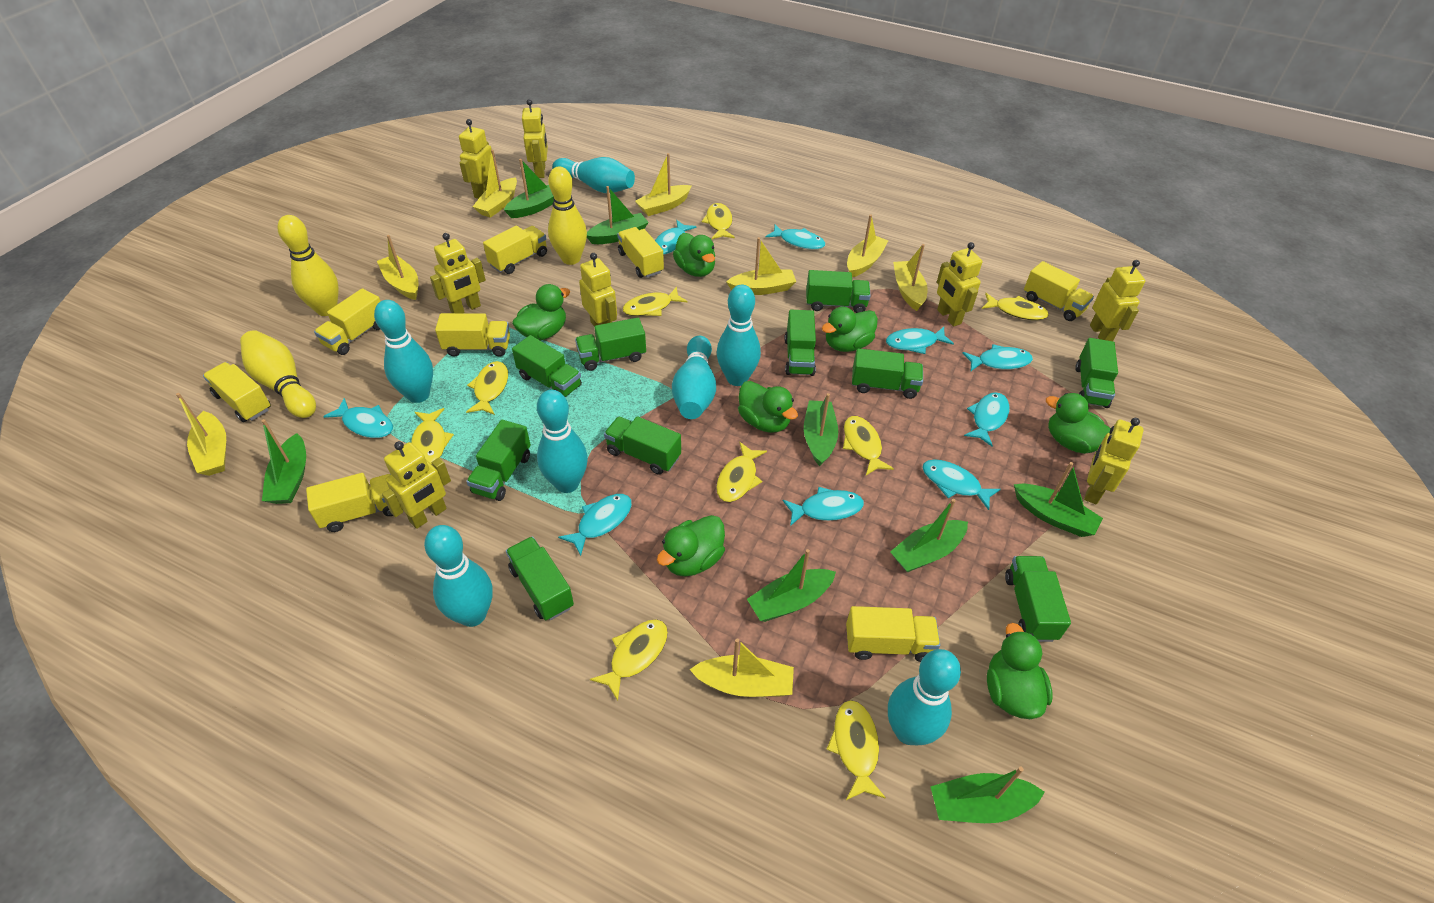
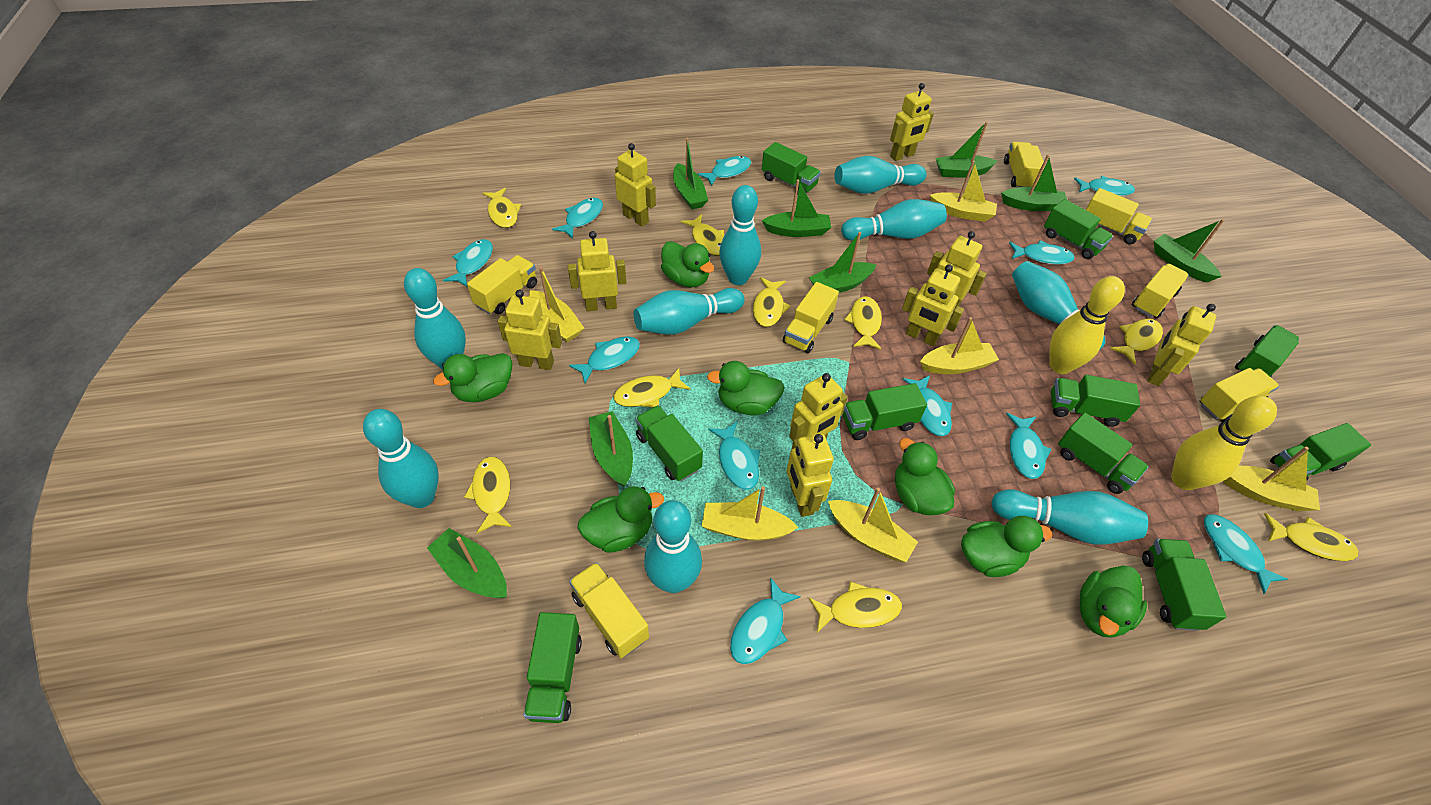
turquoise bowling pin: [374,300,433,403] [424,525,493,627] [537,390,588,493] [552,157,635,193] [672,336,716,419] [717,285,761,386] [888,649,961,745] = 7 -> [363,409,439,508] [404,268,466,370] [634,288,745,335] [644,500,702,593] [719,185,761,285] [834,156,926,194] [841,199,947,241] [992,489,1148,545] [1012,261,1106,350] = 9
turquoise fish: [323,398,393,438] [558,494,632,556] [655,220,697,255] [766,224,825,250] [783,487,864,526] [886,327,954,354] [922,459,1001,510] [962,344,1033,372] [964,392,1009,446] = 9 -> [443,239,493,287] [552,198,603,239] [569,336,640,383] [697,156,751,186] [708,422,760,490] [730,577,801,664] [903,375,952,436] [1006,413,1052,479] [1009,240,1074,265] [1074,176,1135,196] [1204,514,1288,594] = 11
yellow boat: [176,393,226,476] [377,235,419,300] [473,150,517,218] [635,153,692,216] [689,638,794,697] [726,237,796,295] [847,214,888,277] [893,244,928,311] = 8 -> [529,267,584,342] [702,486,798,541] [828,488,918,562] [920,317,999,374] [930,160,997,222] [1223,446,1320,511] = 6
yellow bowling pin: [240,330,316,418] [277,215,339,316] [548,167,587,265] = 3 -> [1049,276,1125,374] [1171,396,1277,490] = 2
yellow robot: [382,441,451,529] [430,233,486,313] [459,119,492,199] [522,99,548,178] [579,253,617,327] [937,242,983,326] [1084,418,1144,504] [1090,260,1145,341] = 8 -> [498,290,562,370] [568,231,626,311] [615,143,656,227] [786,434,834,517] [789,373,848,441] [890,83,934,161] [902,264,964,346] [927,231,987,307] [1147,304,1216,386] = 9
yellow truck: [203,362,271,422] [306,473,393,532] [314,288,381,355] [435,313,510,357] [483,225,547,274] [617,227,664,278] [846,606,940,662] [1024,261,1094,321] = 8 -> [467,255,537,314] [569,562,649,658] [783,282,839,353] [1004,142,1045,187] [1086,188,1152,245] [1132,264,1189,319] [1200,368,1279,422] = 7

